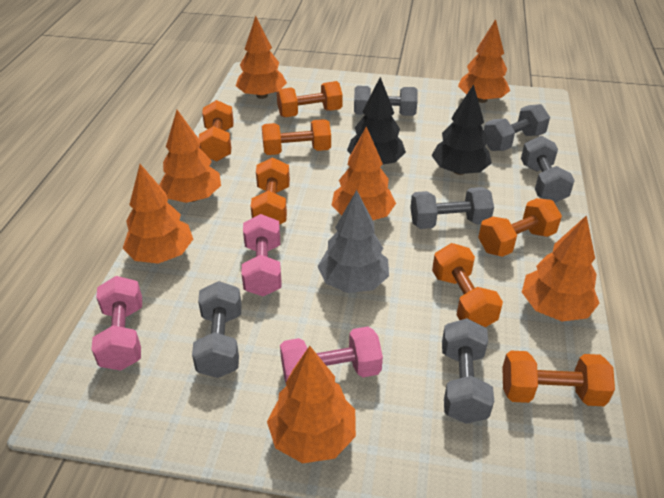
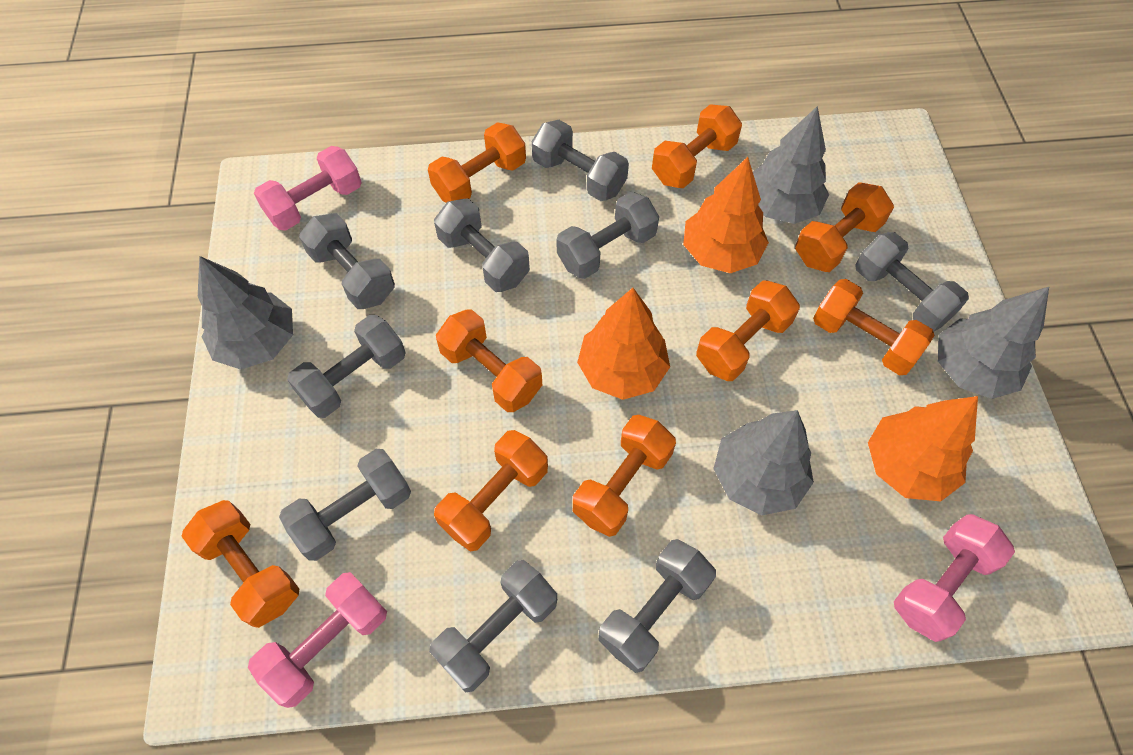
black tree: [347,77,406,165] [432,84,492,175] = 2 -> none = 0
grey dumbbell: [192,281,242,378] [354,86,418,116] [410,187,494,229] [442,318,494,424] [484,104,550,151] [521,136,575,203] = 6 -> [279,449,411,561] [287,315,406,418] [299,213,395,309] [429,560,557,693] [434,198,530,292] [532,120,629,201] [556,192,659,279] [598,539,716,673] [855,232,969,332] = 9
grey tree: [318,190,389,293] = 1 -> [198,256,293,369] [713,410,814,515] [753,106,829,224] [938,287,1049,399] = 4
orange dumbbell: [199,100,234,161] [251,157,290,225] [262,119,331,155] [277,81,343,117] [432,243,503,327] [478,198,562,257] [502,351,615,406] = 7 -> [182,500,299,628] [428,122,526,203] [434,430,548,552] [436,309,542,412] [573,415,676,537] [652,104,742,188] [696,280,800,381] [795,182,894,272] [813,279,935,375] = 9
orange tree: [123,164,193,264] [159,110,221,203] [236,16,287,99] [267,346,356,463] [331,126,396,220] [458,19,510,103] [522,215,600,321] = 7 -> [577,288,670,400] [683,157,769,273] [868,396,978,501] = 3

